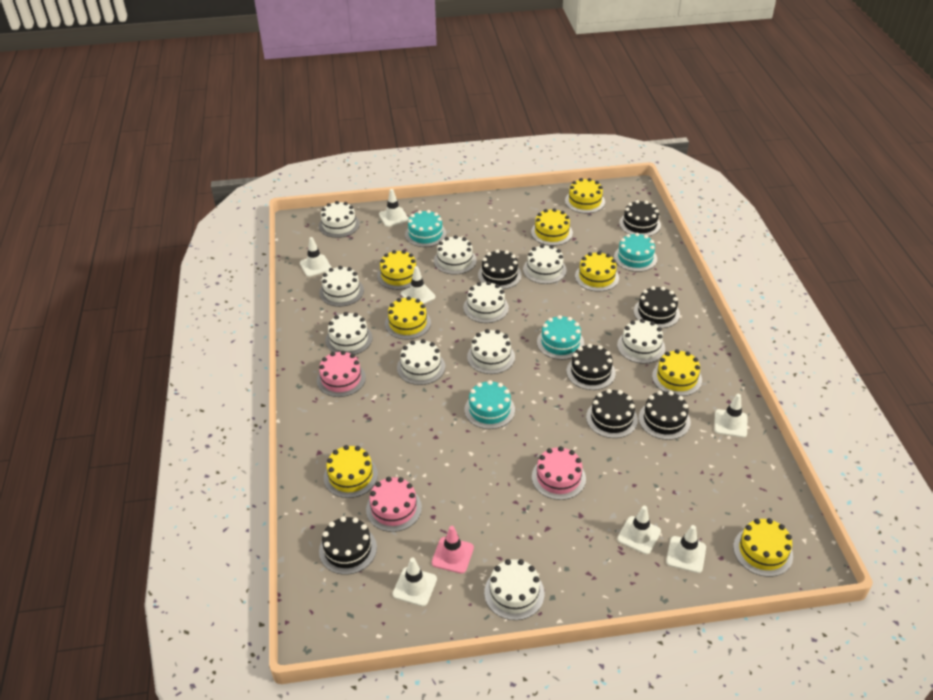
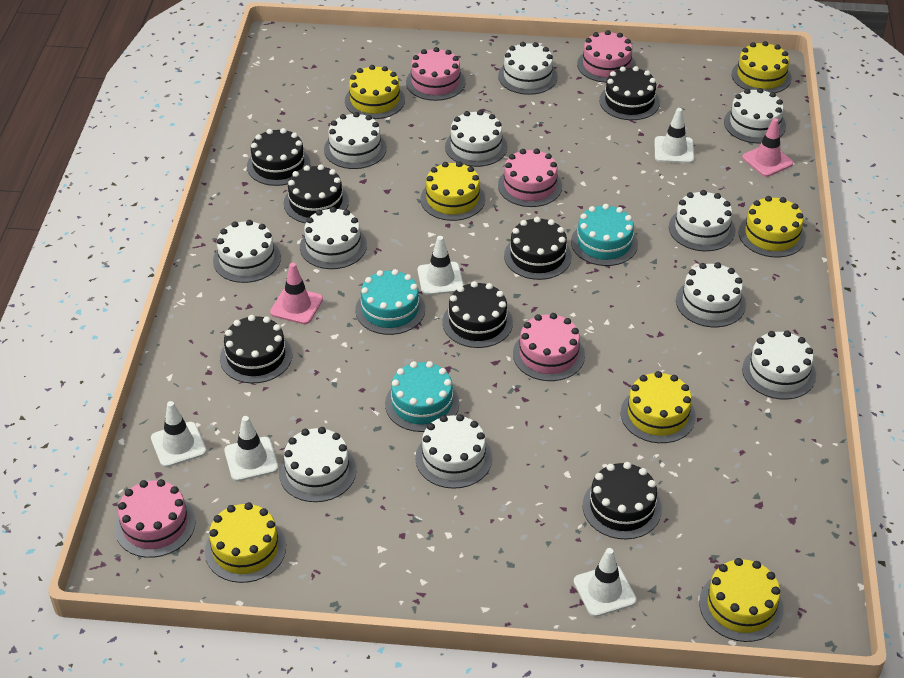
pink cake: [317,351,366,397] [366,477,422,532] [532,446,586,500] = 3 -> [115,479,196,558] [406,47,465,101] [498,149,562,207] [513,313,585,381] [577,30,636,83] = 5
pink traffic cone: [432,526,474,574] = 1 -> [270,263,323,324] [742,118,793,177] = 2
turquoise cake: [405,210,446,247] [464,380,515,429] [537,315,584,360] [614,233,657,272] = 4 -> [355,269,425,335] [385,361,459,432] [571,204,638,266] = 3
white cake: [319,201,360,238] [319,266,364,307] [325,312,372,355] [397,339,445,385] [434,235,477,275] [463,281,509,323] [467,329,515,374] [484,559,544,620] [523,244,567,284] [617,319,665,364] = 10 -> [213,220,281,283] [279,427,356,502] [300,207,367,269] [324,112,387,169] [415,414,492,489] [445,110,507,167] [498,42,558,95] [669,190,735,251] [676,262,746,327] [724,88,786,144] [742,331,816,400] = 11
white traffic cone: [300,237,331,277] [379,189,409,227] [393,557,437,606] [401,266,436,304] [617,506,661,554] [666,525,706,573] [714,394,747,437] = 7 -> [151,401,206,467] [224,416,278,481] [418,236,464,295] [574,548,636,617] [655,108,694,163] = 5
yellow cake: [324,445,378,498] [377,250,421,290] [385,296,431,339] [531,208,573,246] [565,178,605,213] [575,251,619,292] [652,349,702,396] [733,518,793,577] = 8 -> [205,502,286,583] [345,65,405,119] [420,161,485,221] [621,371,696,443] [699,558,784,642] [732,41,791,93] [738,196,806,257] = 7

